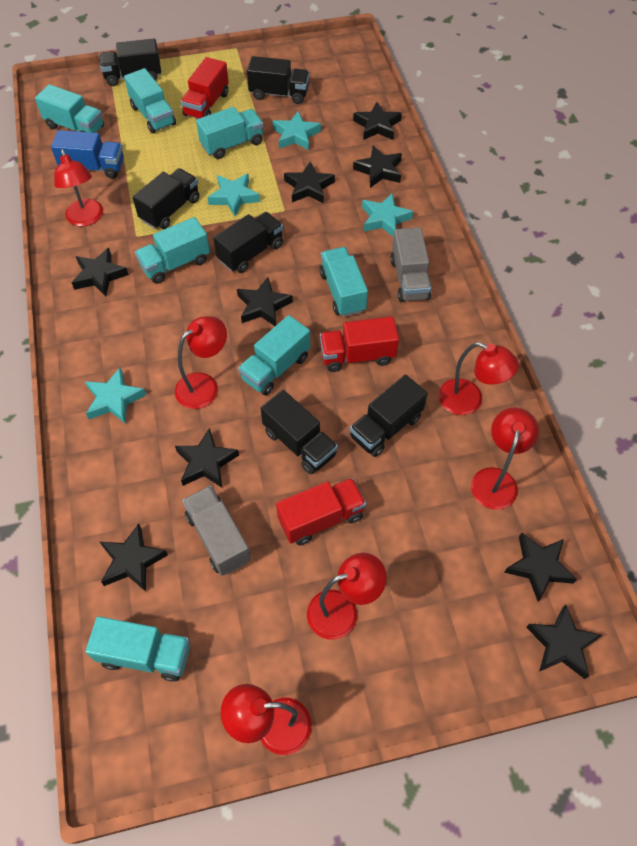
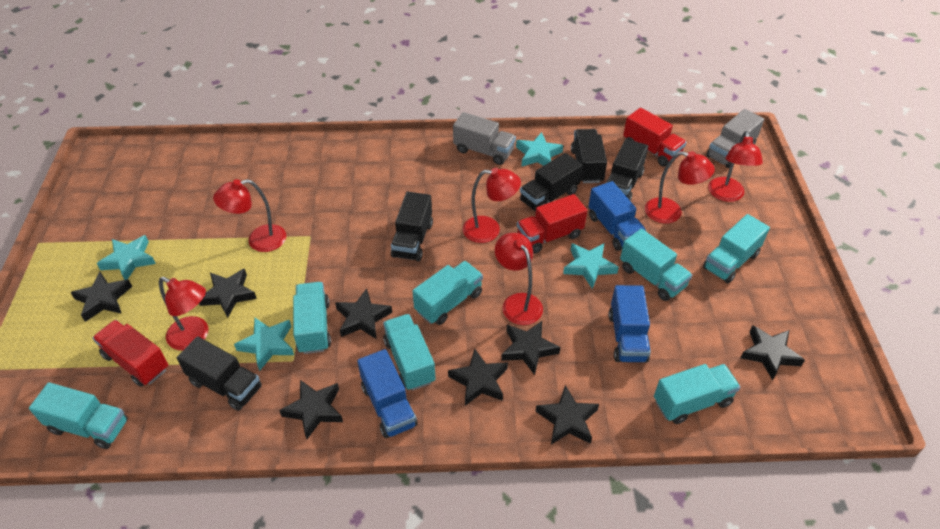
black star: [71,248,129,296] [100,523,168,592] [175,428,239,488] [237,277,293,326] [284,161,335,204] [353,102,402,140] [353,146,402,188] [504,533,577,601] [526,604,602,679] = 9 -> [70,272,133,322] [199,268,257,318] [279,380,343,439] [335,288,392,339] [448,348,508,406] [501,321,560,375] [536,385,599,444] [741,325,805,380] = 8
black truck: [100,38,161,86] [133,168,200,229] [213,212,283,273] [247,56,309,104] [260,390,338,474] [350,375,428,457] = 6 -> [177,337,262,411] [391,191,433,261] [520,153,583,211] [571,129,607,183] [606,139,648,201] = 5
blue truck: [51,130,124,179] = 1 -> [357,349,418,438] [588,181,646,251] [609,285,651,362] = 3

